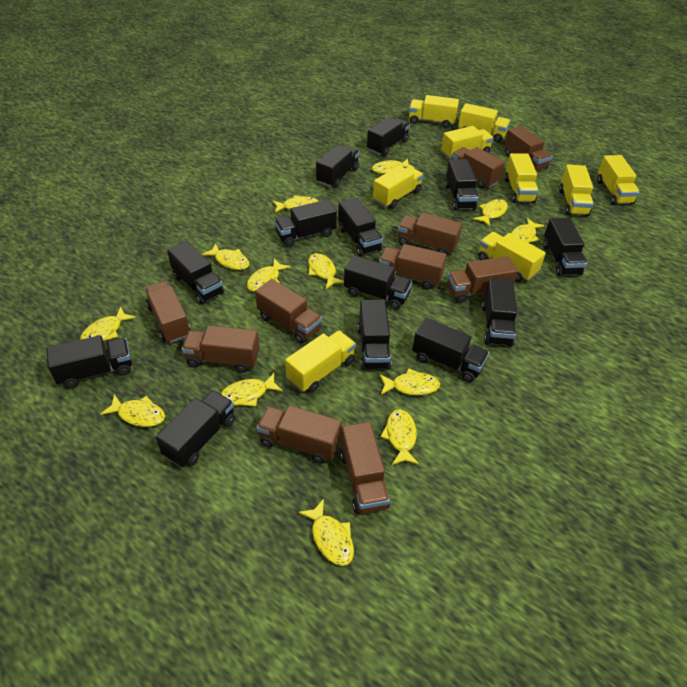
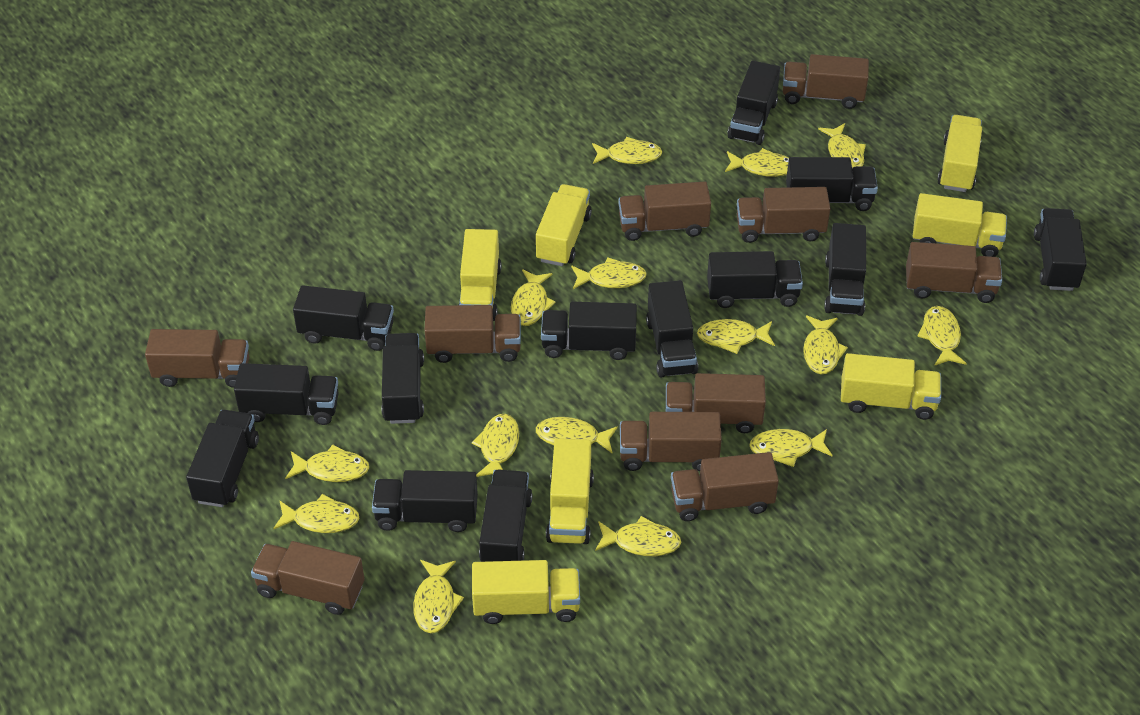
yellow fish: [80,307,136,341] [100,394,165,427] [202,243,249,270] [221,373,283,407] [247,258,291,292] [273,195,319,213] [298,499,354,566] [308,253,344,289] [372,159,415,174] [379,368,440,395] [380,409,419,465] [473,199,508,227] [511,218,545,243] = 13 -> [273,494,359,533] [285,445,369,482] [413,560,464,633] [472,414,519,477] [511,269,556,326] [535,417,618,453] [571,258,647,289] [592,137,662,164] [595,516,681,556] [697,319,775,354] [725,148,789,177] [749,429,833,467] [803,316,848,374] [818,123,866,168] [917,306,967,366] = 15
yellow truck: [285,331,356,393] [373,166,423,209] [409,95,459,128] [441,126,494,160] [458,103,510,142] [478,232,546,282] [504,153,539,203] [559,165,594,216] [597,155,640,205] = 9 -> [459,229,502,321] [472,560,580,624] [536,184,592,266] [546,438,594,544] [841,353,941,420] [913,193,1007,257] [937,115,982,192] = 7

